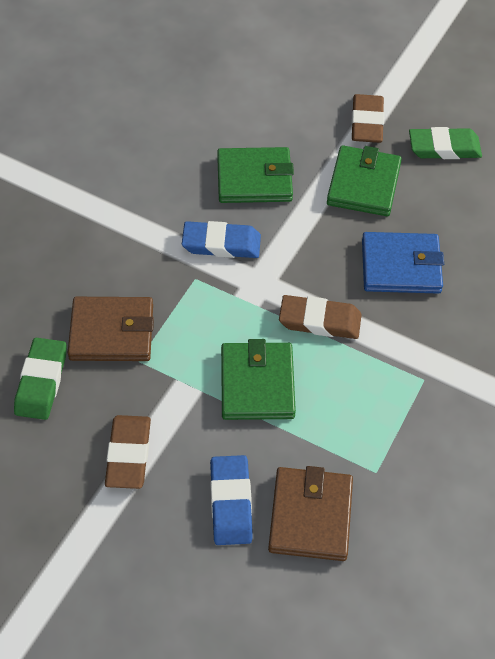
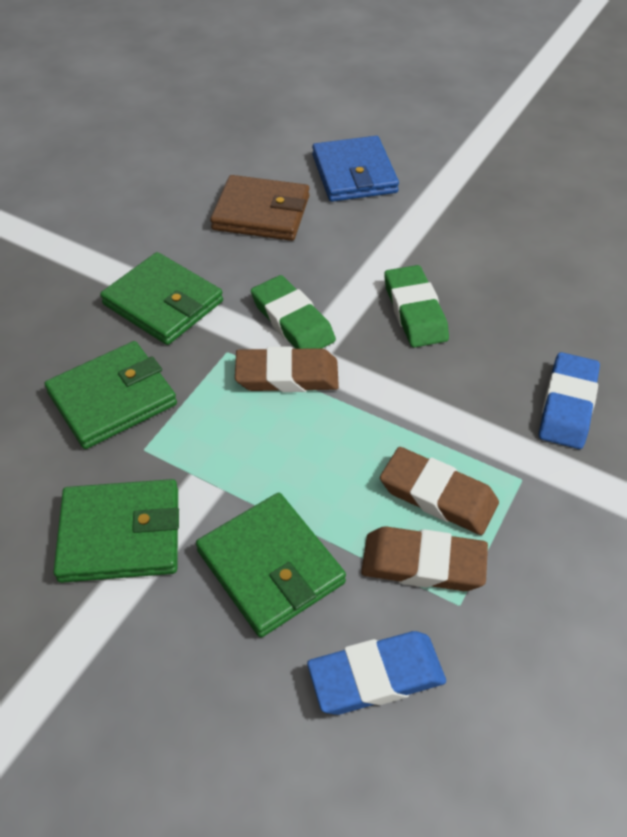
brown wallet: [68,297,154,361] [268,466,353,561] = 2 -> [210,175,309,241] = 1
green wallet: [217,147,294,203] [221,339,296,420] [327,145,402,216] = 3 -> [45,341,177,449] [53,479,179,583] [100,252,223,345] [196,493,346,638] = 4

